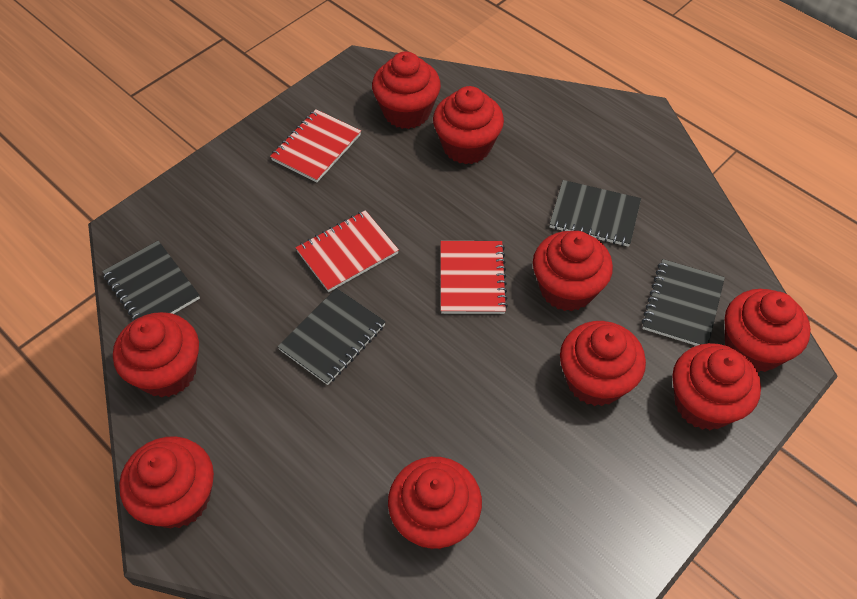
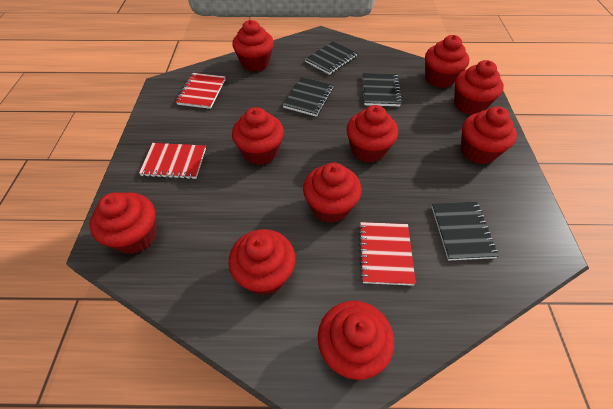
red cupcake: [113,312,199,398] [119,436,214,529] [372,51,441,129] [388,457,482,550] [433,86,504,164] [533,231,613,311] [560,321,646,406] [672,343,761,430] [725,289,811,372] = 9 -> [90,192,157,254] [228,229,296,295] [232,20,274,72] [232,107,284,165] [303,162,362,223] [318,301,394,380] [346,105,398,163] [425,35,469,88] [454,60,504,115] [461,106,517,164] = 10

